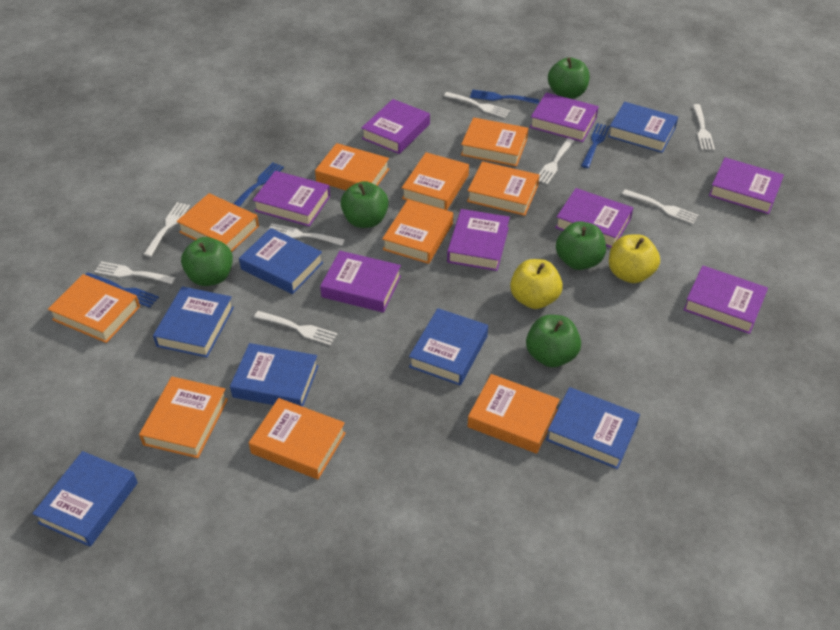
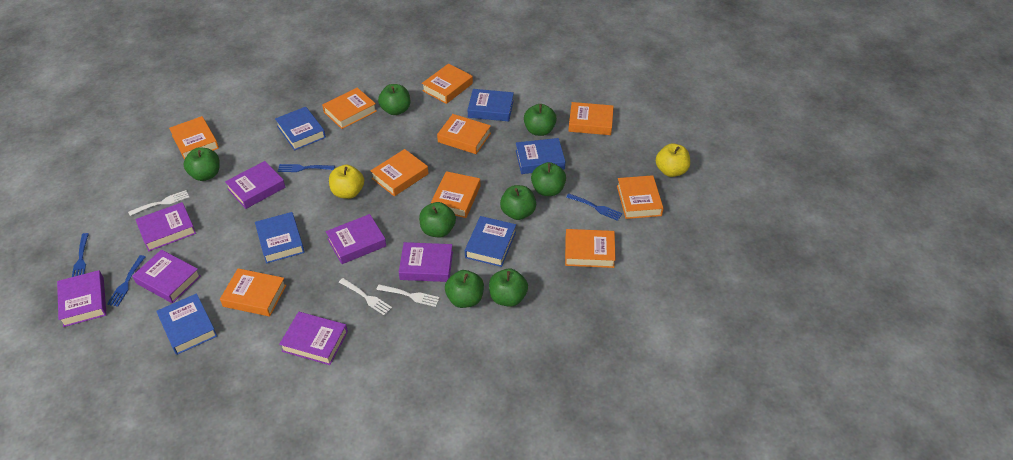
blue book: [32,451,138,547] [153,286,234,358] [230,343,318,407] [239,228,323,294] [409,308,488,386] [546,387,640,469] [608,102,678,153] = 7 -> [157,293,217,355] [255,212,305,264] [275,107,326,150] [465,216,516,267] [468,89,514,121] [516,138,565,174] = 6
green apple: [181,237,233,286] [341,181,389,228] [526,315,581,367] [548,57,590,99] [556,221,606,270] = 5 -> [184,147,220,181] [378,84,410,115] [419,202,456,237] [445,270,484,308] [489,269,528,307] [500,185,536,220] [524,104,557,136] [531,162,566,196] = 8
purple book: [253,171,330,227] [320,251,401,313] [361,99,430,154] [447,209,510,271] [530,92,599,142] [555,188,633,248] [683,266,768,334] [709,157,784,214] = 8 -> [57,270,107,327] [132,250,201,303] [135,202,196,251] [225,161,285,209] [279,312,348,365] [326,214,386,264] [399,242,453,282] = 7
white fork: [94,261,176,284] [143,202,190,257] [254,311,337,346] [268,223,345,246] [444,92,510,118] [539,138,574,184] [622,189,699,224] [693,104,715,150] = 8 -> [128,190,189,216] [339,278,392,315] [376,284,440,307] = 3

